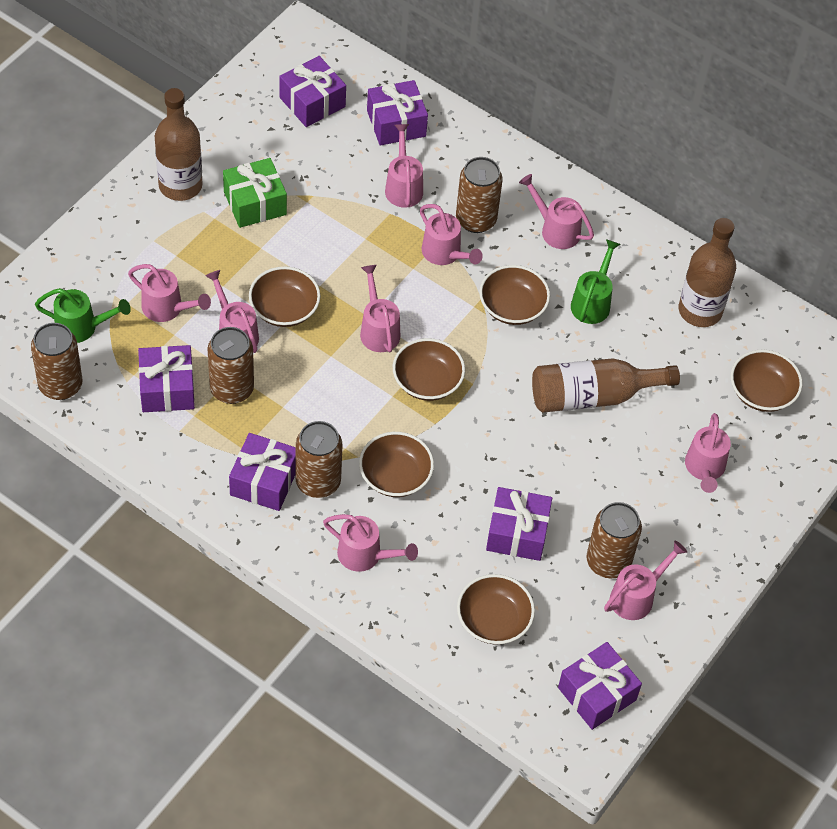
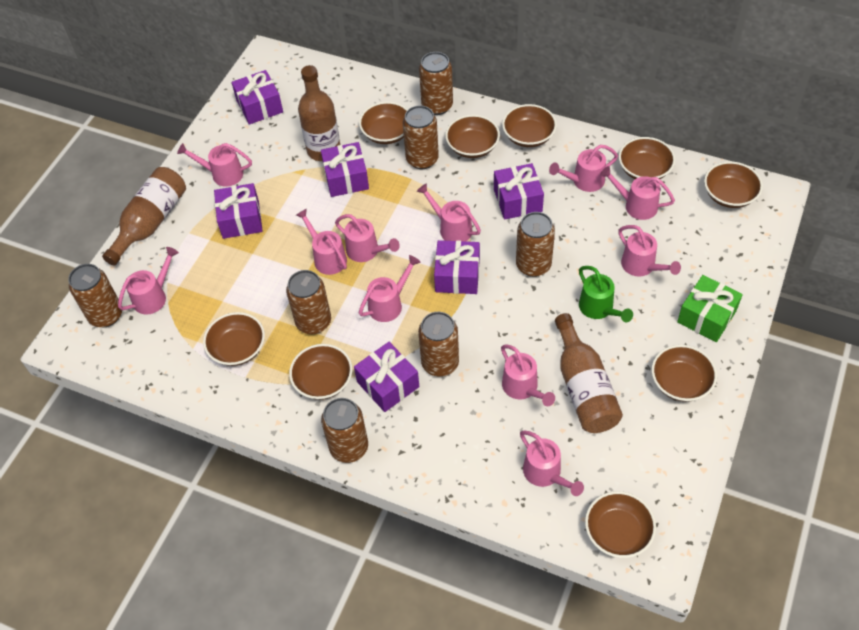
brown bowl: [249,266,320,327] [359,432,434,497] [393,338,465,401] [457,574,535,644] [479,265,550,325] [731,349,803,412] = 6 -> [203,312,265,366] [289,344,352,400] [359,102,408,144] [445,115,500,158] [502,104,557,147] [585,491,656,558] [619,137,675,179] [651,345,717,402] [704,162,763,208] = 9
brown can: [31,323,83,400] [207,327,254,404] [295,421,343,498] [456,157,503,233] [586,502,642,579] = 5 -> [68,264,122,327] [286,270,331,334] [321,398,368,463] [403,105,439,169] [418,312,459,377] [419,52,453,115] [516,212,555,277] = 7
green watering can: [35,288,131,343] [571,239,621,324] = 2 -> [579,266,633,322] = 1
pink watering can: [128,264,211,322] [206,270,259,353] [323,514,418,572] [360,265,400,352] [385,124,423,208] [420,204,483,265] [519,174,594,249] [604,541,687,620] [685,413,731,493] = 9 -> [118,247,179,315] [177,143,252,187] [296,209,347,275] [335,214,400,262] [359,255,421,322] [417,183,481,241] [501,344,555,406] [520,430,584,496] [549,145,618,192] [600,166,675,220] [618,225,681,277] = 11

